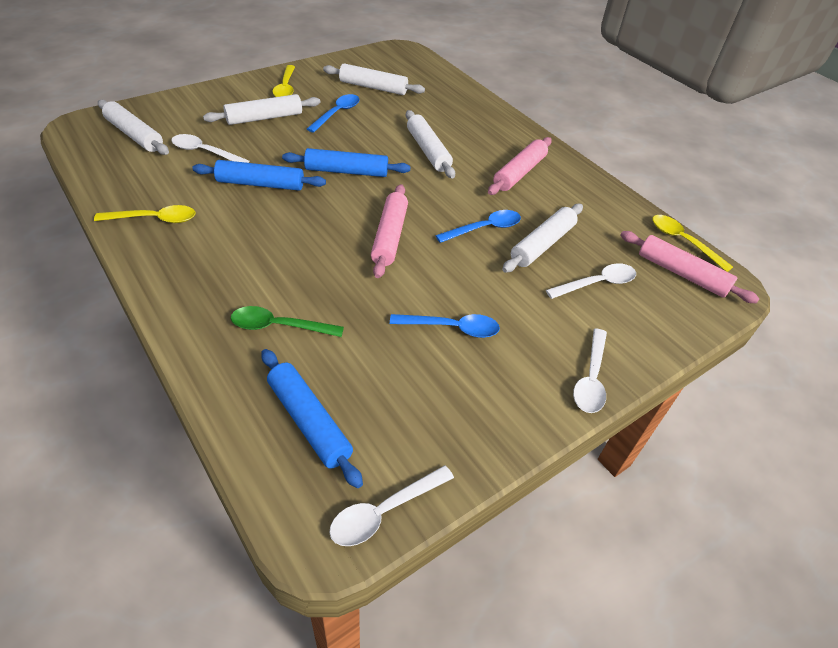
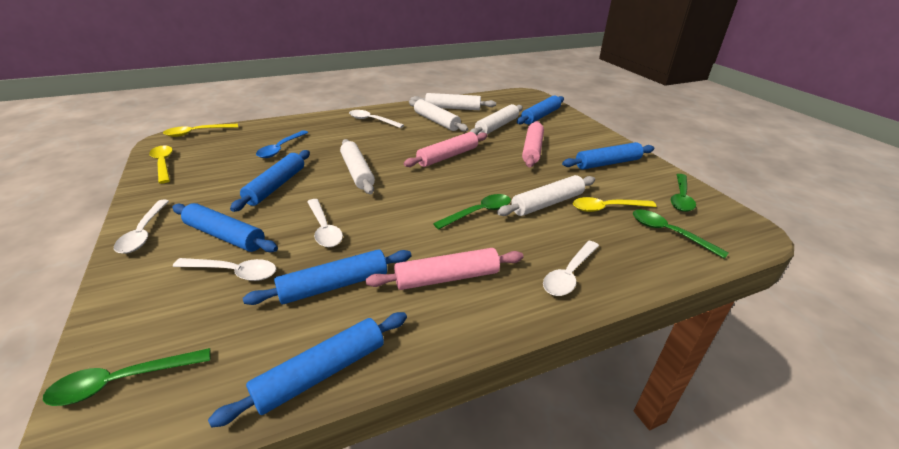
blue rolling pin: [192,160,326,191] [261,349,363,488] [282,148,411,177] = 3 -> [172,203,278,252] [208,312,407,428] [230,150,310,212] [243,249,412,305] [517,95,564,124] [562,142,654,170] = 6
blue spoon: [307,94,359,133] [390,314,500,338] [435,210,521,243] = 3 -> [256,130,308,158] = 1
green spoon: [231,306,344,337] = 1 -> [43,348,211,406] [433,194,511,229] [633,210,729,259] [671,174,696,212] = 4
white spoon: [171,134,249,163] [329,465,454,546] [546,263,636,299] [573,328,607,413] = 4 -> [114,200,169,254] [173,258,276,281] [307,199,343,247] [349,110,404,128] [543,241,599,296] = 5

